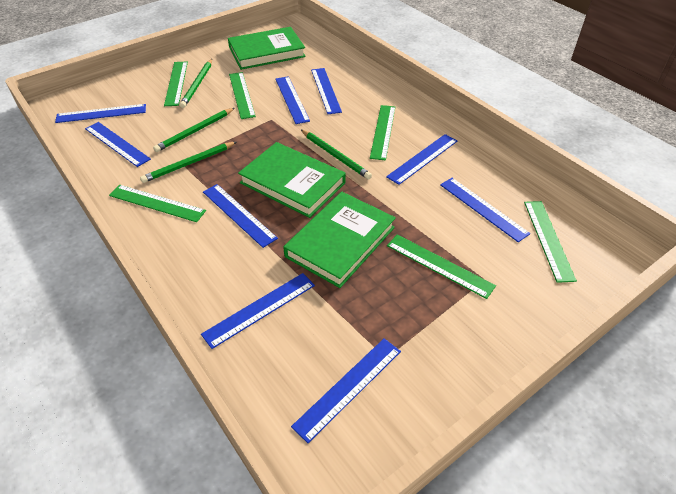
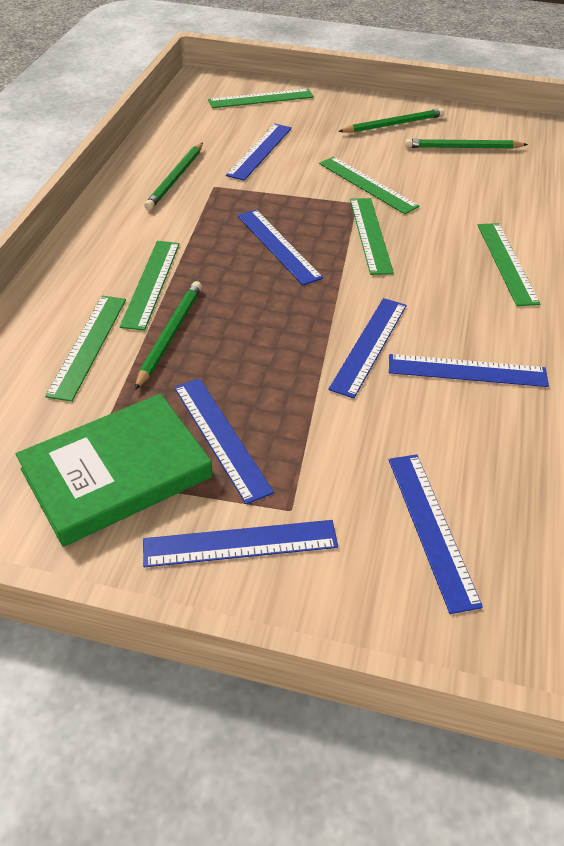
blue ruler: [55,104,146,123] [85,122,151,167] [201,273,315,349] [203,184,278,248] [275,76,310,124] [291,338,401,443] [311,68,342,114] [386,134,457,185] [440,178,531,242] = 9 -> [143,520,338,567] [174,378,274,504] [226,124,292,181] [237,209,323,285] [328,298,407,399] [389,354,549,387] [389,454,483,614] = 7
green book: [228,27,306,70] [238,142,346,218] [283,192,396,288] = 3 -> [16,394,213,547] = 1

